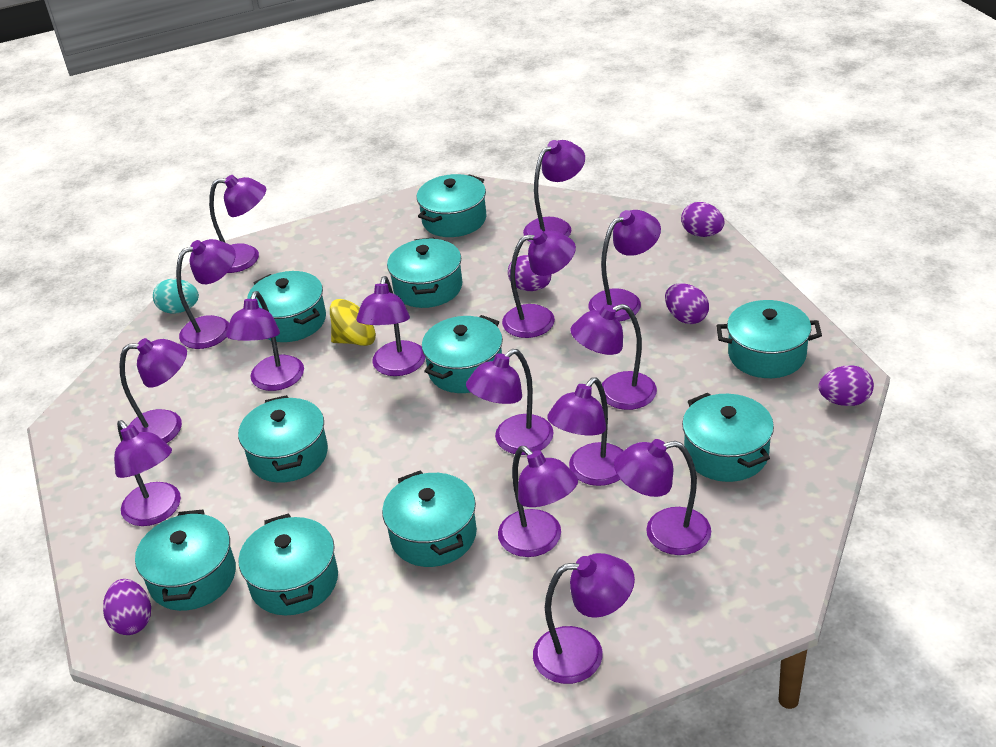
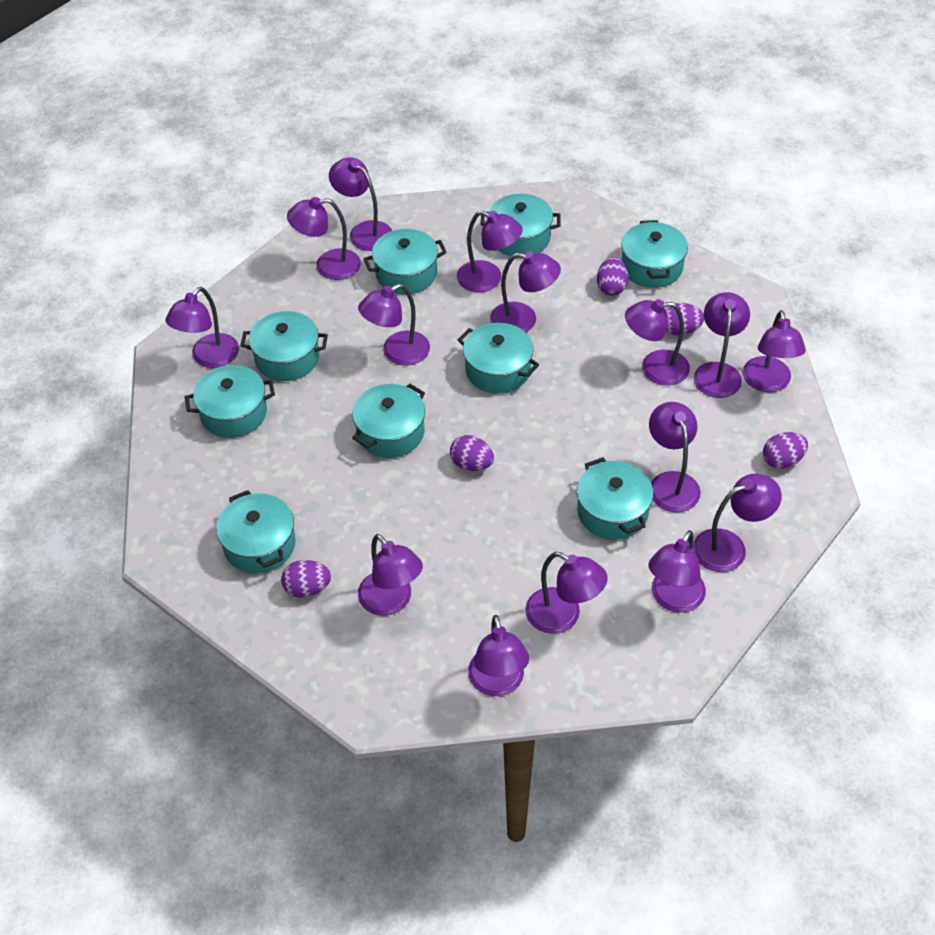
turquoise egg: [153,279,199,314] = 1 -> none = 0
turquoise pot: [135,509,236,611] [238,395,328,483] [238,513,338,615] [247,271,326,342] [382,470,477,567] [387,237,462,308] [417,174,487,237] [422,315,503,393] [682,393,774,482] [716,300,822,378] = 10 -> [185,365,275,438] [216,490,296,574] [240,311,328,381] [352,384,425,458] [364,229,447,294] [458,323,539,394] [481,194,561,258] [577,457,653,540] [621,220,688,288] = 9
yellow spinning top: [330,299,376,346] = 1 -> none = 0

